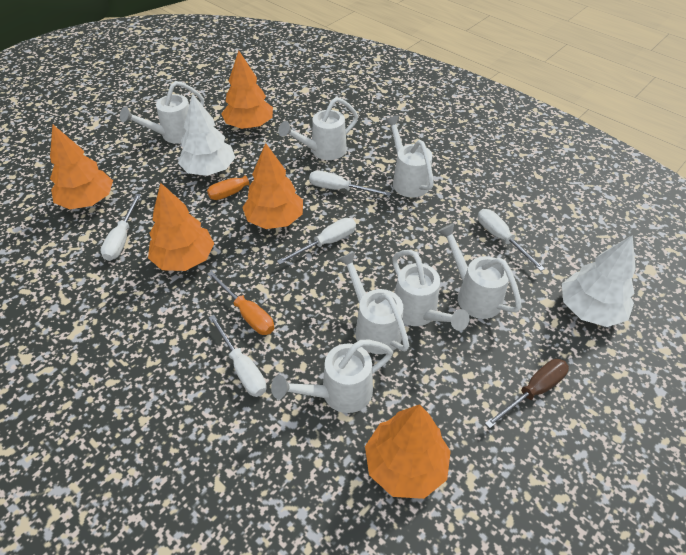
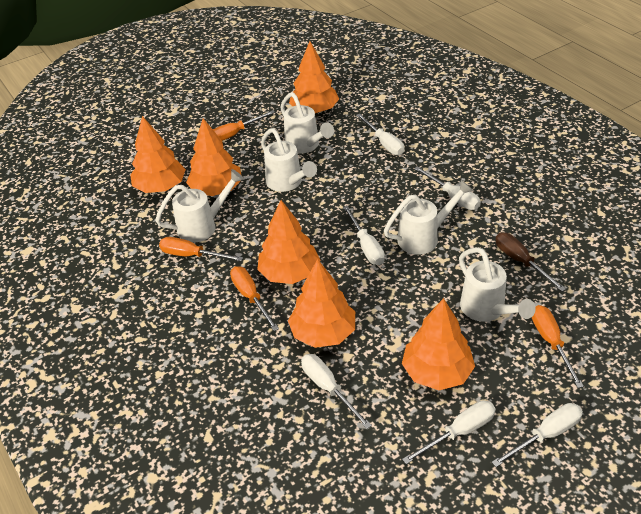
orange screwdriver: [207,165,286,200] [207,271,274,335] = 2 -> [159,237,243,261] [213,110,275,141] [230,266,279,331] [532,305,584,388] = 4
orange tree: [50,124,113,209] [148,183,215,271] [221,51,273,129] [242,143,303,229] [365,404,451,499] = 5 -> [130,116,186,193] [186,118,241,196] [257,200,320,284] [288,259,355,348] [289,41,339,114] [402,298,475,390] = 6
white screwdriver: [100,194,141,261] [209,315,267,397] [277,218,356,265] [309,171,391,196] [478,209,545,271] = 5 -> [301,354,372,429] [343,206,385,265] [356,114,404,155] [402,400,496,464] [414,166,481,210] [492,403,583,467] = 6
white tree: [178,93,235,176] [562,235,636,327] = 2 -> none = 0
white watering can: [120,81,204,144] [271,340,393,413] [278,97,358,160] [337,252,409,354] [384,115,434,198] [392,250,470,331] [437,223,522,319] = 7 -> [155,169,245,243] [261,128,317,192] [280,92,334,154] [384,180,473,255] [459,247,536,322] = 5

